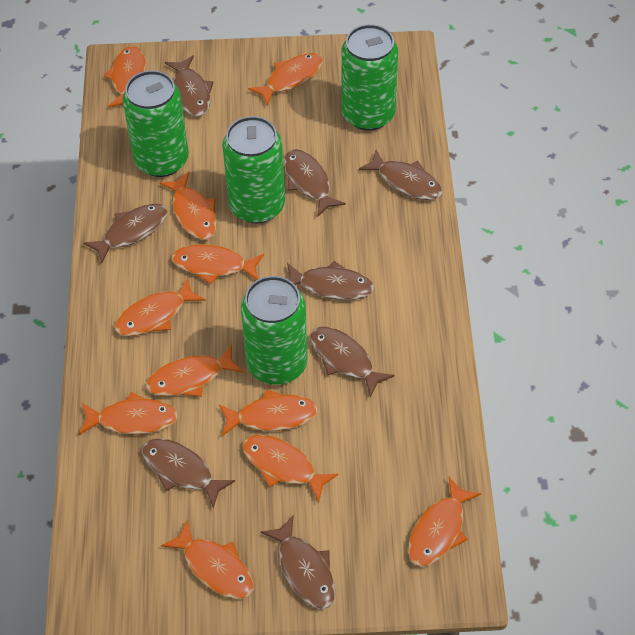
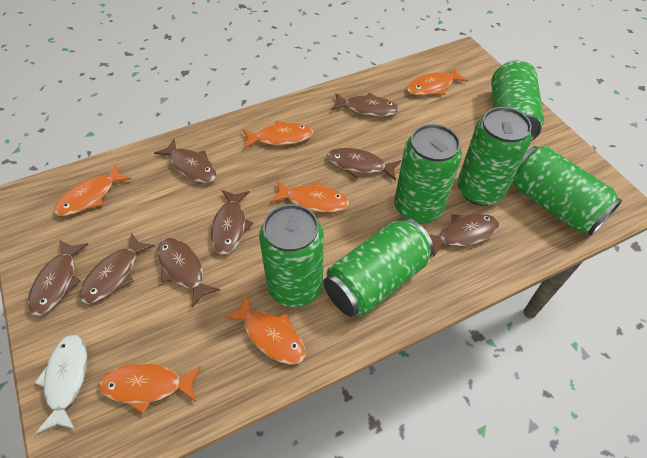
green can: [122,70,189,177] [222,116,285,223] [241,276,308,385] [341,24,398,131] = 4 -> [259,204,324,307] [324,218,434,317] [394,124,462,224] [457,107,532,206] [491,60,544,141] [513,146,622,236] = 6
orange fish: [79,392,178,435] [104,46,146,108] [115,277,205,336] [146,345,244,397] [160,172,216,240] [161,520,254,599] [172,244,264,284] [219,389,318,436] [243,435,339,502] [248,53,323,106] [408,477,481,567] = 11 -> [54,164,131,216] [99,363,201,414] [224,295,306,365] [242,121,313,148] [270,181,349,213] [406,67,468,95] = 6
white fish: none = 0 -> [35,334,87,434] = 1

